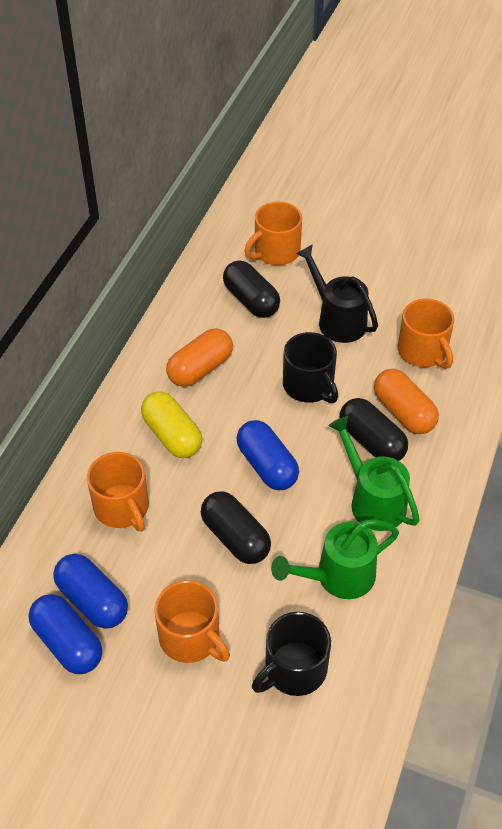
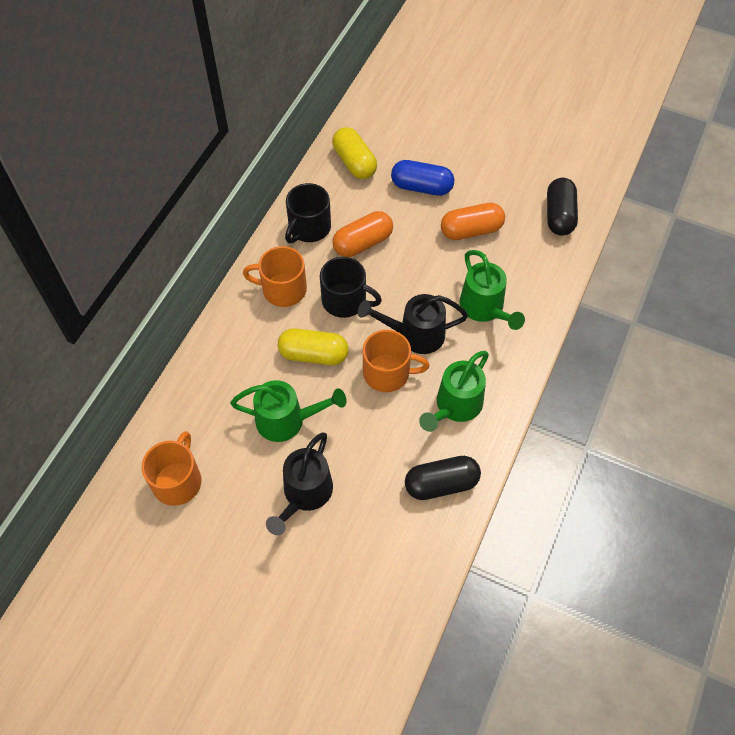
black capsule: [201,491,271,564] [223,261,280,318] [340,398,408,461] = 3 -> [405,456,481,500] [547,178,578,236] = 2
black watering can: [296,244,378,343] = 1 -> [266,433,333,535] [358,294,468,354] = 2
blue capsule: [28,594,102,674] [53,554,128,629] [237,420,299,490] = 3 -> [391,160,454,196] = 1
green watering can: [271,519,399,599] [328,416,420,531] = 2 -> [230,380,347,442] [419,351,489,432] [459,250,525,330] = 3
orange mug: [87,452,149,532] [155,580,230,663] [244,202,302,265] [398,299,454,369] = 4 -> [142,431,201,506] [243,246,307,307] [363,330,430,392] = 3
yellow capsule: [141,391,202,458] = 1 -> [278,328,349,365] [332,127,377,179] = 2

